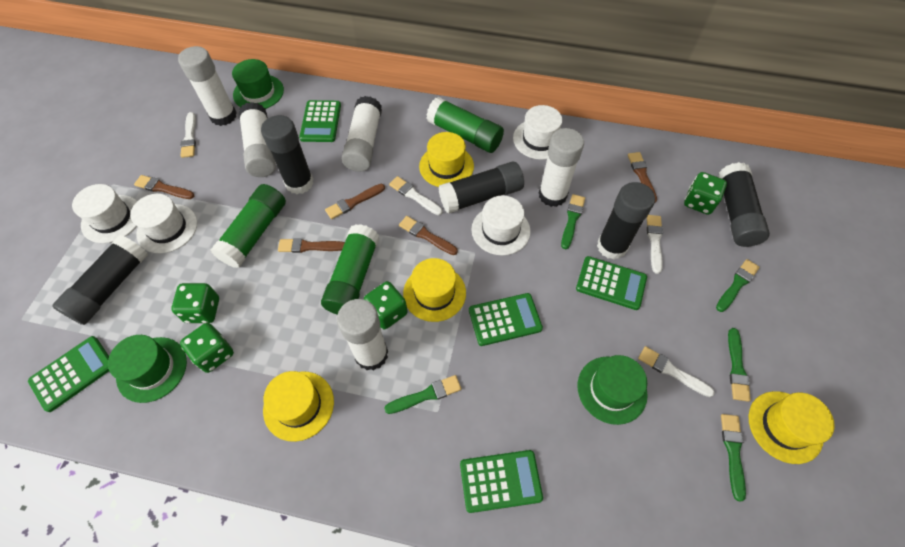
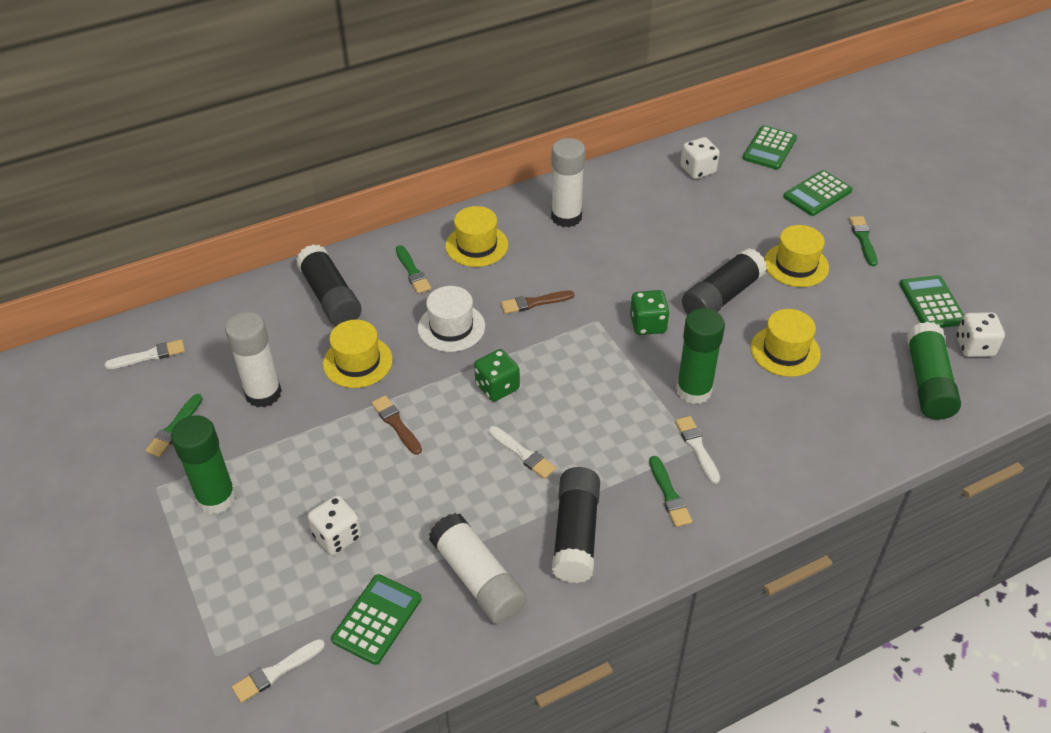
black glue stick: [52,235,148,325] [261,115,314,194] [438,161,524,213] [597,182,655,260] [718,162,770,247] = 5 -> [296,244,362,326] [552,467,600,583] [682,248,767,314] = 3
brown brush: [134,175,194,199] [278,238,345,253] [325,184,385,219] [399,216,458,255] [628,152,657,202] = 5 -> [371,395,422,455] [501,290,574,314] = 2
green brush: [384,375,461,414] [561,194,585,249] [716,259,760,312] [721,414,746,501] [728,328,751,402] = 5 -> [146,394,202,457] [396,245,431,294] [649,456,692,527] [849,216,878,266] = 4
green calculator: [28,336,109,412] [299,100,341,142] [460,450,543,513] [469,293,543,346] [576,256,647,310] = 5 -> [331,574,421,665] [743,125,797,170] [783,170,853,216] [900,275,964,328] = 4
green dice: [171,283,219,323] [180,323,234,373] [364,281,408,329] [684,172,727,215] = 4 -> [474,349,520,401] [630,290,670,335] = 2
green hat: [108,335,187,403] [232,59,284,109] [577,355,648,425] = 3 -> none = 0
white dice: none = 0 -> [308,495,362,555] [680,137,720,179] [956,312,1005,357] = 3
white glue stick: [178,46,237,126] [238,102,276,177] [337,299,388,371] [342,96,382,172] [539,128,584,207] = 5 -> [225,312,282,408] [429,513,527,624] [551,138,585,227] = 3
white hat: [72,184,137,243] [130,194,197,253] [472,195,530,255] [513,105,562,160] = 4 -> [418,286,485,352] = 1

